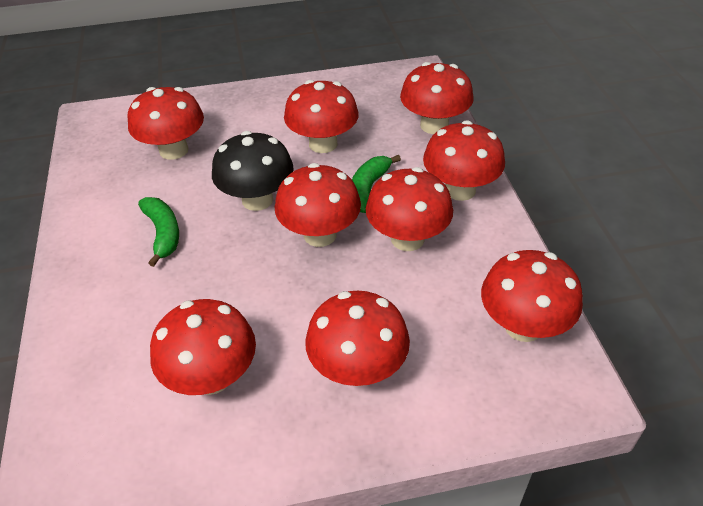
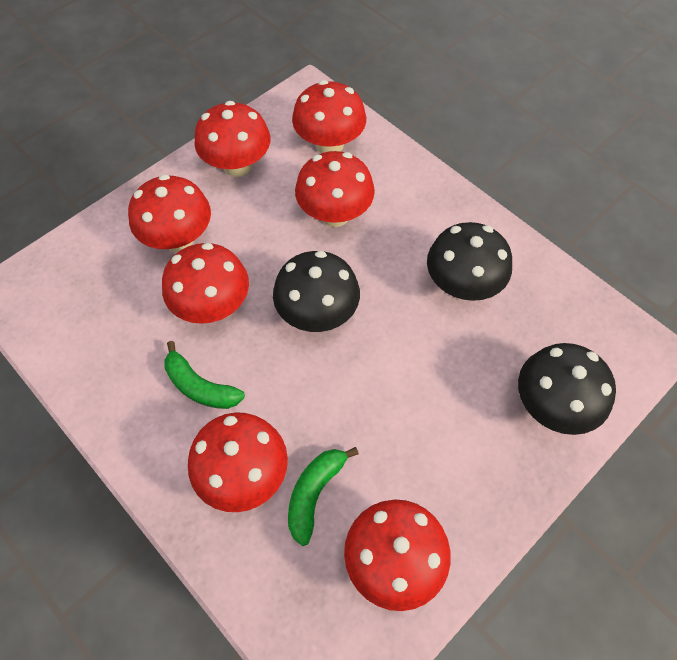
black mushroom: [212,131,294,211] = 1 -> [273,251,360,332] [427,222,512,301] [518,343,616,435] = 3
red mushroom: [127,87,204,160] [150,299,256,395] [275,163,361,247] [284,80,359,153] [305,291,410,386] [366,167,453,251] [400,62,474,134] [423,120,505,201] [481,250,583,342] = 9 -> [128,174,211,252] [162,243,249,324] [188,412,288,512] [194,101,270,177] [292,80,366,153] [295,151,375,227] [344,500,451,611] = 7

